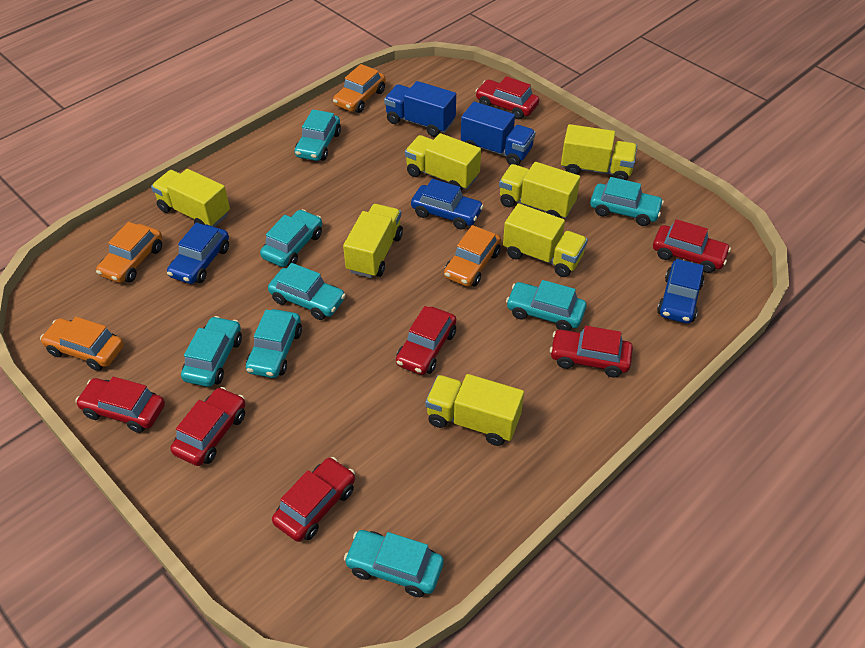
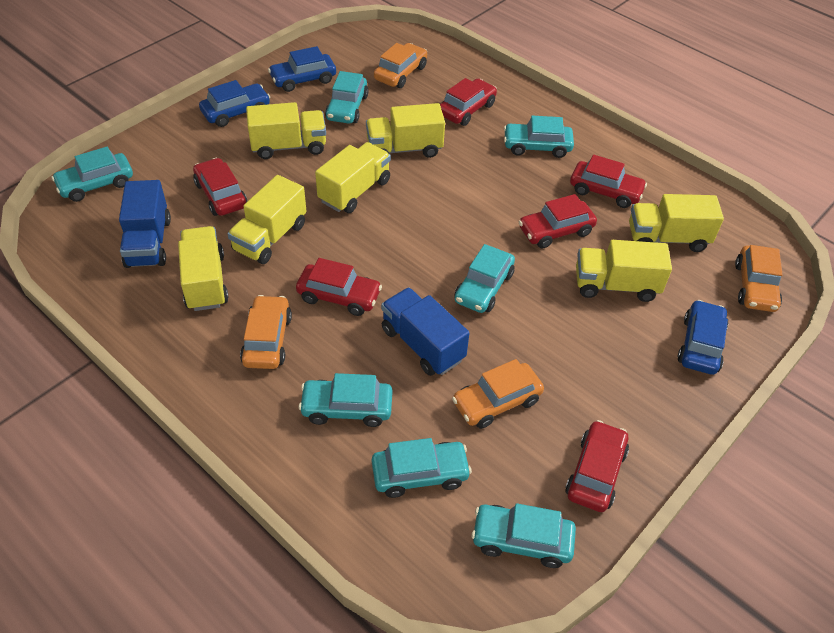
red car: [75,377,165,433] [170,387,246,466] [272,457,355,542] [396,306,456,375] [475,76,539,119] [550,326,633,377] [653,219,731,273] = 7 -> [193,158,247,216] [296,258,382,316] [440,78,497,126] [519,194,597,249] [565,420,629,512] [570,155,647,208] = 6
turquoise car: [181,316,242,387] [246,309,302,378] [260,209,322,267] [268,263,346,320] [295,109,341,161] [344,530,444,597] [506,280,587,331] [590,177,664,226] = 8 -> [52,147,133,202] [299,373,392,427] [325,71,369,123] [372,438,472,498] [454,244,515,313] [472,503,576,568] [504,116,574,158] = 7

